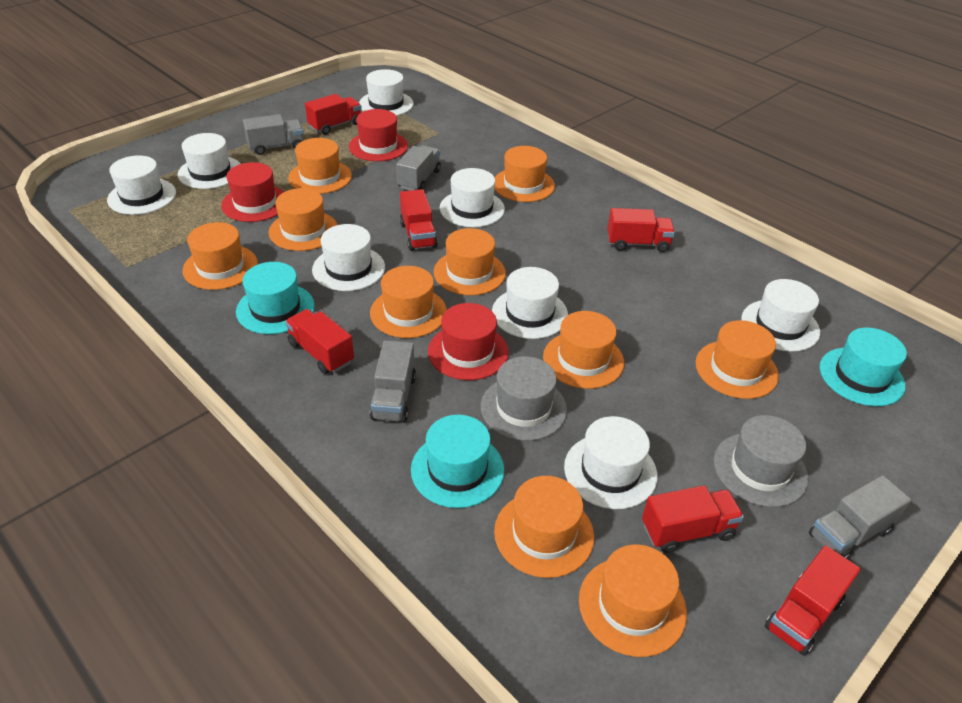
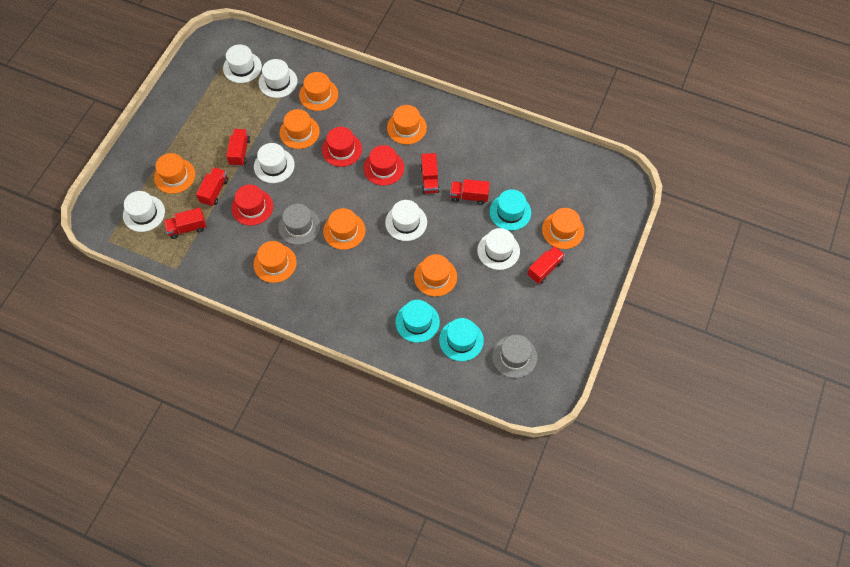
grey truck: [243,114,304,155] [370,340,416,423] [396,145,441,191] [809,475,911,559] = 4 -> none = 0
orange hat: [182,222,258,290] [268,188,337,251] [288,138,352,194] [370,266,447,338] [434,228,506,295] [494,146,555,202] [494,476,594,578] [543,311,624,389] [579,544,687,657] [695,320,779,399] = 10 -> [154,153,195,194] [254,241,297,283] [280,109,320,149] [299,72,338,111] [323,208,365,250] [387,105,427,145] [414,254,457,297] [542,208,584,249] = 8
white hat: [107,155,176,215] [178,133,240,189] [312,224,385,291] [359,69,414,116] [440,168,505,227] [492,267,568,339] [564,416,657,509] [741,279,820,352] = 8 -> [123,191,165,232] [223,45,262,83] [254,143,295,183] [259,59,297,98] [385,200,427,241] [477,228,520,270] = 6

